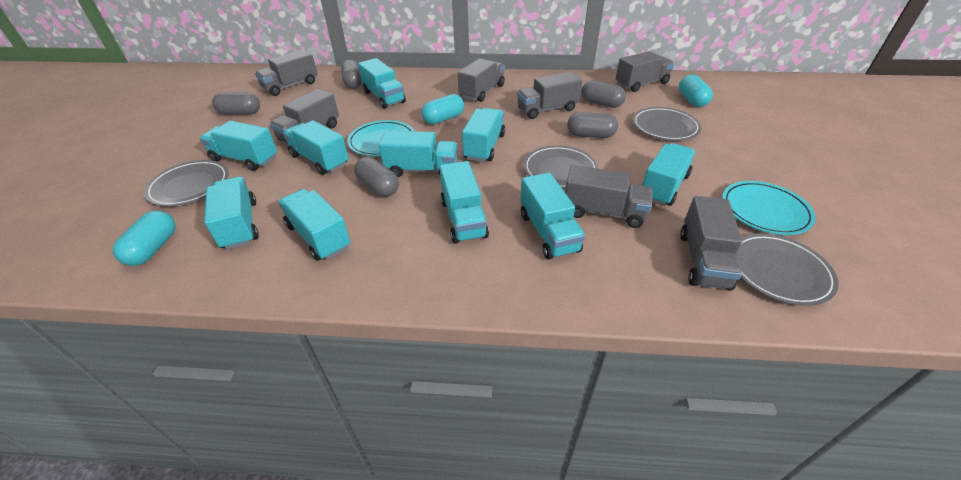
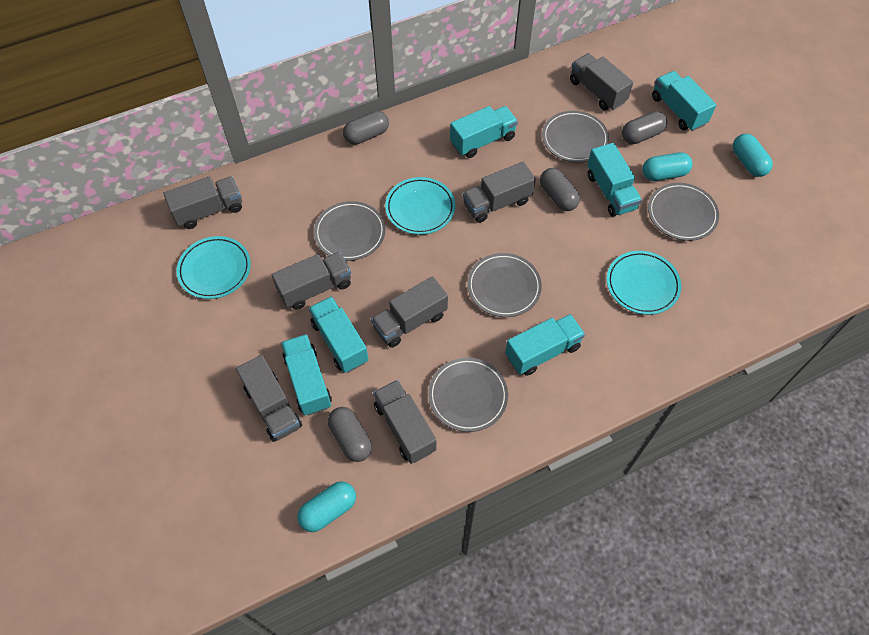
grey capsule: [212,92,260,115] [341,60,362,89] [354,157,399,197] [567,112,618,138] [581,80,626,108] = 5 -> [328,407,372,462] [343,111,389,145] [540,168,580,211] [622,111,667,144] = 4
grey plate: [144,160,229,206] [523,145,598,189] [632,107,701,141] [736,233,839,306] = 4 -> [314,201,385,261] [428,358,508,432] [467,253,542,317] [542,111,609,163] [648,183,719,241] = 5
turquoise plate: [347,120,414,156] [722,181,816,235] = 2 -> [176,236,251,299] [385,177,455,235] [607,251,681,315] = 3
turquoise truck: [200,121,277,171] [204,177,259,250] [278,189,350,261] [283,120,349,175] [358,58,406,109] [379,131,458,177] [440,161,489,243] [462,108,505,162] [520,173,585,259] [642,143,696,206] = 10 -> [281,334,332,415] [309,296,369,373] [450,106,518,158] [505,314,585,376] [587,143,642,217] [652,71,717,131] = 6

